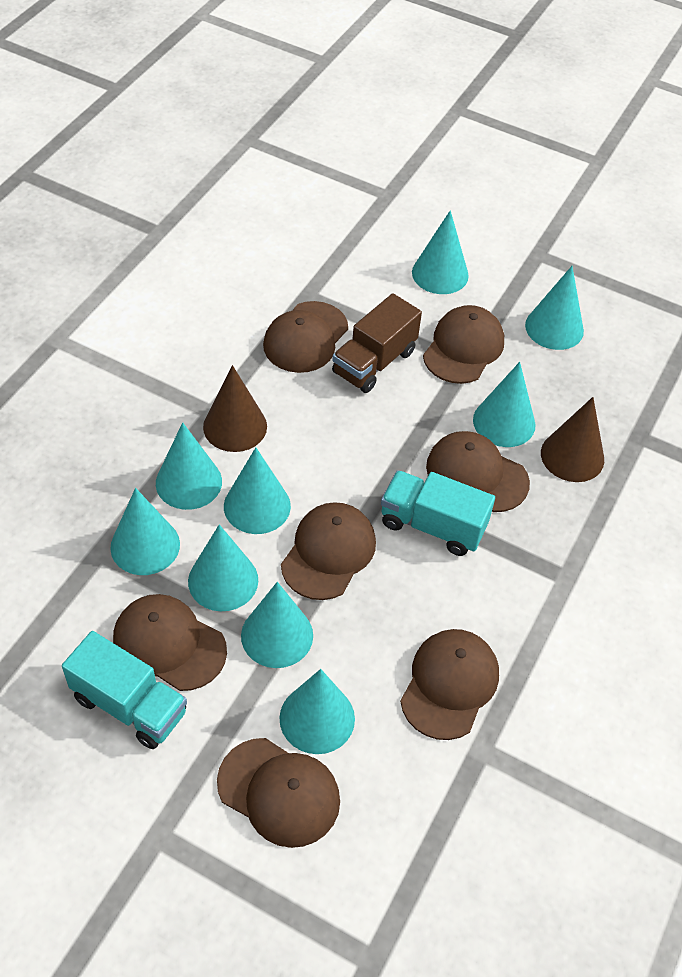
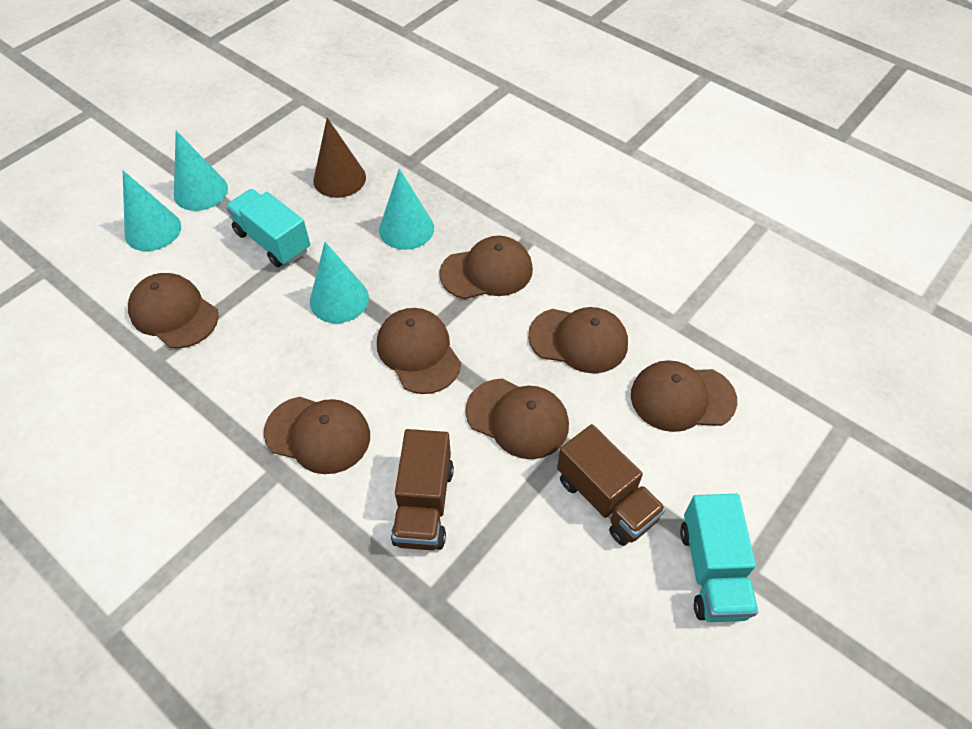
brown cone: [203,365,267,452] [541,397,604,482] = 2 -> [314,118,366,198] = 1
brown truck: [332,293,422,393] = 1 -> [391,429,454,550] [557,424,666,546] = 2
turquoise cone: [110,488,180,575] [156,422,222,510] [188,524,258,611] [224,447,291,534] [241,582,313,668] [280,669,355,754] [412,210,469,294] [473,362,535,447] [525,266,584,350] = 9 -> [123,170,181,251] [174,131,228,211] [310,242,369,323] [379,169,434,250] = 4

